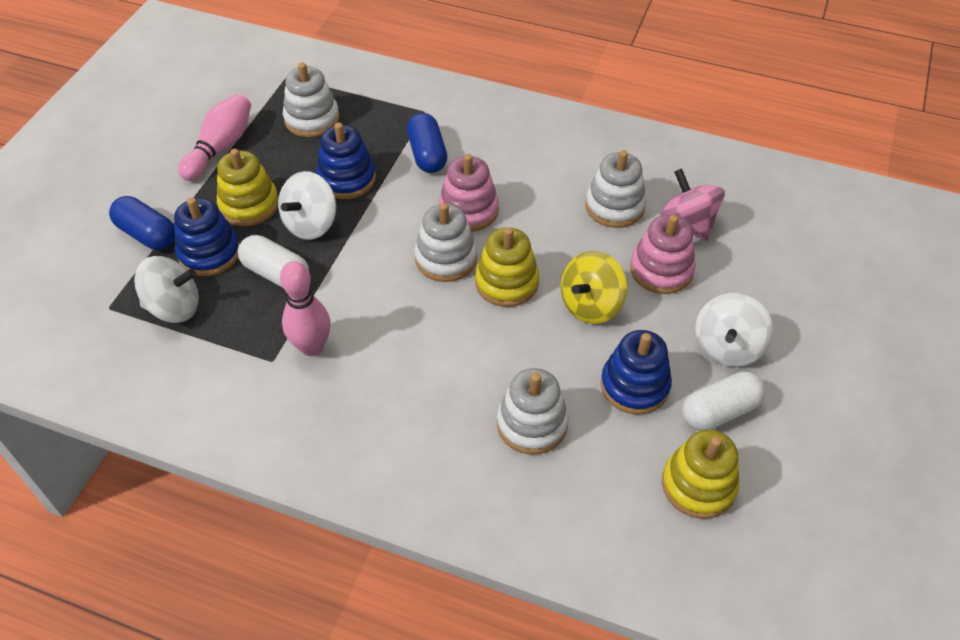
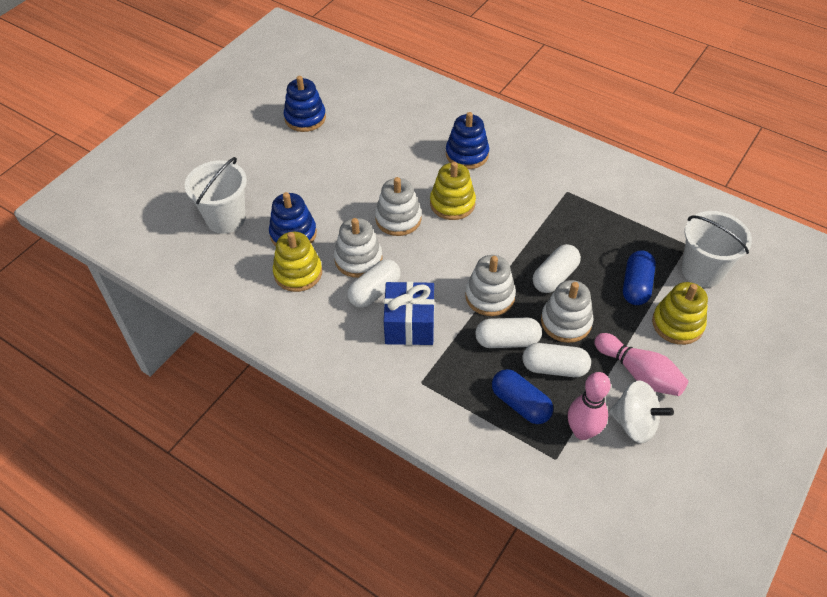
blue gift: none = 0 -> [384,282,435,345] = 1
pink spinning top: [660,168,725,241] = 1 -> none = 0
pink stacking toy: [439,154,499,232] [630,215,696,294] = 2 -> none = 0
white bucket: none = 0 -> [185,157,247,234] [682,211,752,287] = 2
white capsule: [238,235,309,288] [682,371,766,431] = 2 -> [347,259,401,308] [475,317,542,348] [522,343,591,377] [533,244,581,293] = 4
white spinning top: [134,256,199,323] [278,171,336,240] [695,293,773,367] = 3 -> [609,380,674,443] = 1
yellow spinning top: [561,251,627,324] = 1 -> none = 0

